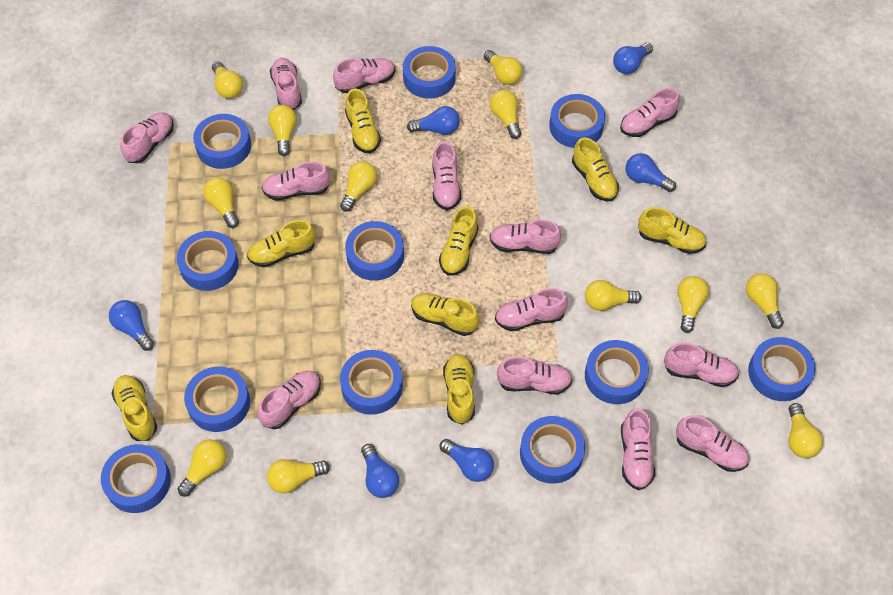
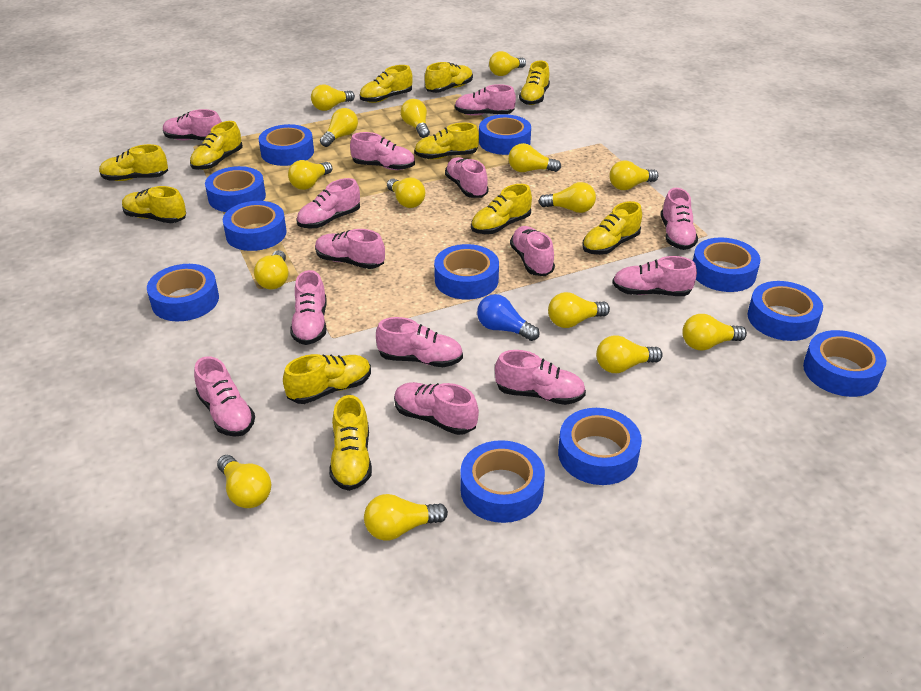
blue light bulb: [109,300,154,351] [361,444,399,498] [407,106,460,135] [440,439,494,482] [613,43,653,74] [625,153,676,192] = 6 -> [477,294,540,341] = 1
pink shoe: [120,112,174,163] [257,371,321,429] [262,161,330,201] [270,58,302,110] [333,58,395,93] [432,141,461,210] [490,220,561,254] [495,288,568,331] [497,356,572,395] [620,88,680,137] [621,408,655,490] [664,343,739,387] [676,415,749,472] = 13 -> [163,109,222,141] [194,356,255,437] [290,270,327,345] [296,178,360,229] [315,229,385,269] [350,132,415,170] [376,317,463,367] [394,382,479,435] [445,157,489,198] [455,84,516,116] [495,350,586,405] [510,226,555,276] [612,256,697,296] [661,188,698,250] = 14
yellow light bulb: [178,439,227,497] [203,177,239,228] [212,61,243,99] [267,459,330,493] [268,105,297,156] [340,161,377,212] [484,50,523,85] [490,89,521,139] [585,280,641,311] [677,276,709,333] [746,273,784,329] [788,403,823,458] = 12 -> [217,455,271,508] [254,250,289,290] [288,160,332,190] [311,84,355,111] [320,108,358,147] [364,494,448,541] [387,178,425,208] [401,99,430,138] [489,51,526,76] [508,143,561,172] [538,182,596,213] [548,292,610,328] [596,335,663,373] [609,161,658,190] [682,314,747,351] = 15
yellow shoe: [112,375,157,441] [247,220,316,267] [345,89,381,153] [411,293,479,336] [439,206,478,276] [443,354,475,424] [572,137,619,201] [638,208,706,254] = 8 -> [99,144,168,181] [122,186,186,223] [190,121,243,170] [283,354,371,404] [329,395,372,491] [359,65,413,103] [414,123,479,159] [425,62,473,93] [471,184,532,234] [519,61,550,105] [582,201,642,255] = 11

